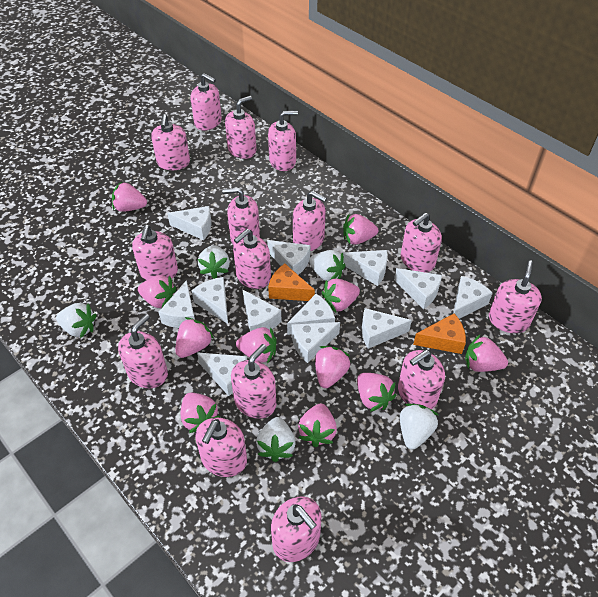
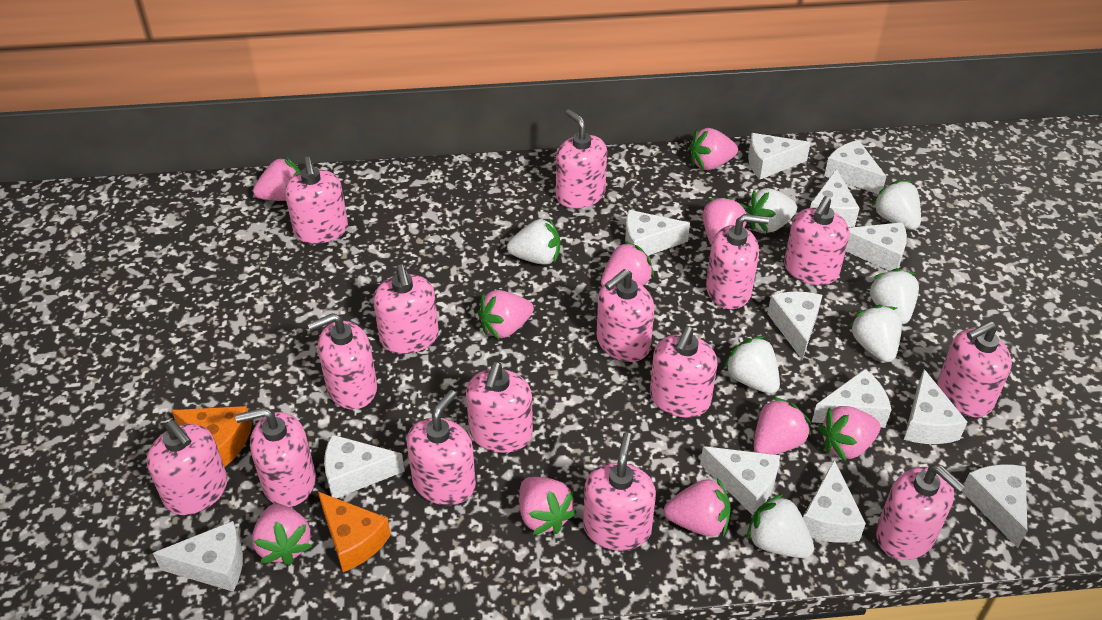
pink strawberry: [112,182,147,212] [138,275,176,308] [176,317,214,358] [181,393,220,433] [236,327,277,363] [298,404,337,447] [315,346,350,388] [322,279,360,312] [343,214,378,244] [357,373,396,412] [465,335,508,372] = 11 -> [252,504,312,566] [253,157,301,201] [478,290,534,339] [519,477,577,535] [601,241,654,286] [664,478,731,537] [689,128,738,170] [703,196,748,245] [754,397,811,455] [819,406,881,461] = 10
white cheese: [158,280,195,328] [167,206,212,240] [191,277,228,324] [197,353,247,396] [242,289,282,331] [267,240,311,275] [287,294,335,335] [292,322,340,363] [343,250,388,286] [362,308,412,349] [394,268,442,309] [453,276,493,319] = 12 -> [153,521,243,592] [324,435,405,498] [625,210,690,256] [700,446,780,515] [748,133,811,179] [767,292,822,360] [803,460,866,543] [810,169,860,227] [812,369,892,428] [824,140,886,194] [846,222,907,271] [904,369,967,444] [962,464,1027,548] = 13
white strawberry: [56,303,96,338] [198,245,230,279] [256,417,295,462] [309,250,346,281] [400,404,438,450] = 5 -> [507,218,560,265] [724,336,780,394] [746,188,797,233] [747,493,814,558] [849,305,902,362] [868,268,919,325] [872,180,921,230] = 7

